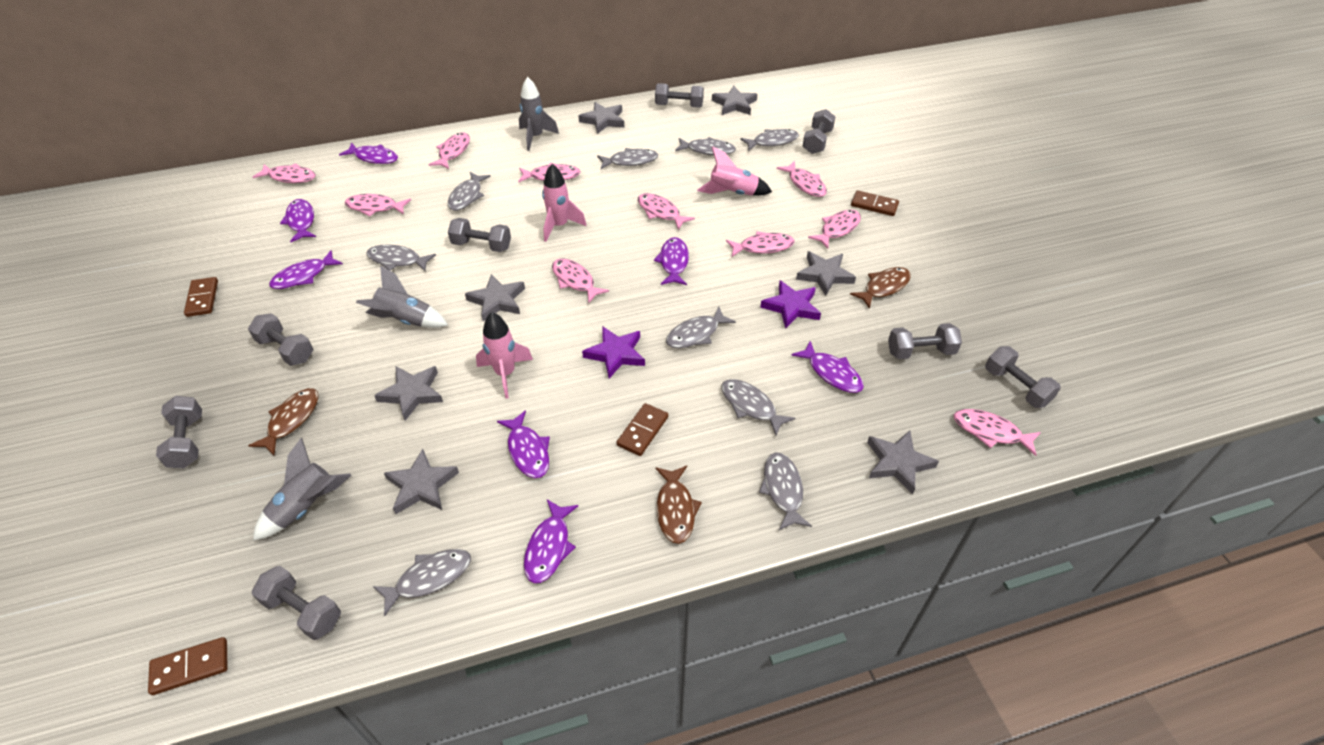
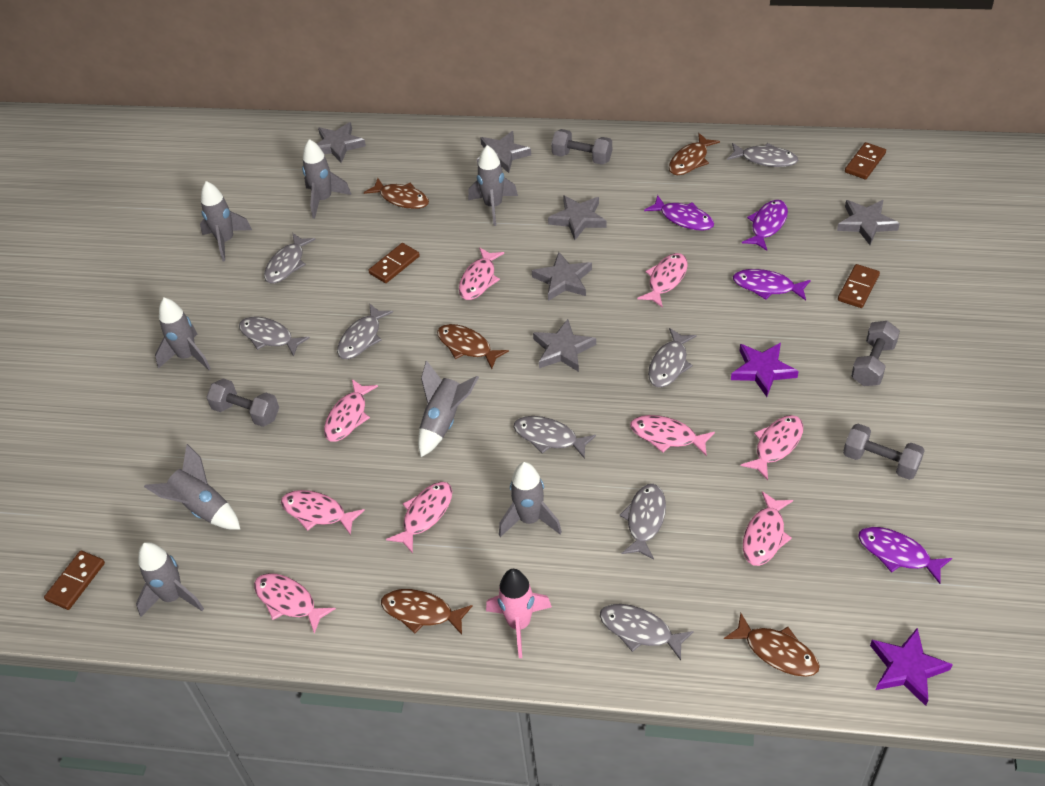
brown fish: [248,388,318,455] [655,466,702,544] [850,267,911,309] = 3 -> [364,178,429,209] [381,589,473,635] [437,324,509,369] [669,133,720,175] [724,613,820,677] = 5
grey dumbbell: [156,396,202,468] [248,313,313,366] [252,566,341,640] [448,218,511,252] [655,83,704,108] [802,109,835,154] [888,323,962,359] [985,346,1061,408] = 8 -> [206,378,279,427] [551,129,612,165] [843,424,925,480] [851,321,900,386] = 4
grey fish: [366,245,436,271] [373,549,471,616] [448,172,491,211] [597,148,658,169] [666,307,736,348] [675,137,736,155] [721,379,795,435] [740,129,799,151] [759,452,812,530] = 9 -> [239,317,310,357] [264,233,316,283] [337,303,393,359] [514,416,596,459] [600,604,694,660] [620,484,666,559] [648,328,697,387] [727,143,798,167] = 8
grey rocket: [253,438,352,541] [356,265,448,328] [519,77,559,151] = 3 -> [136,542,204,617] [144,444,240,530] [155,298,211,370] [200,181,252,261] [302,139,351,219] [418,360,479,457] [468,145,518,226] [499,462,562,537] = 8
grey star: [374,366,443,421] [384,449,459,514] [465,274,525,322] [579,102,624,134] [712,86,757,115] [796,251,856,296] [867,430,939,495] = 7 -> [317,122,366,163] [477,131,531,173] [532,252,592,301] [533,319,596,372] [548,195,607,240] [837,200,900,245] = 6
pink fish: [253,163,316,183] [345,194,411,217] [429,133,470,169] [518,162,581,183] [552,258,609,303] [638,193,695,230] [726,231,795,257] [777,161,827,197] [808,210,861,248] [954,409,1041,456] = 10 -> [254,573,336,634] [281,490,365,535] [324,379,378,442] [386,482,452,553] [459,247,504,300] [630,415,715,456] [637,253,688,308] [740,415,803,480] [743,491,793,566] = 9
pink rocket: [476,312,533,398] [542,164,586,242] [697,146,772,196] = 3 -> [486,569,552,658] = 1
purple fish: [269,250,343,289] [280,199,316,242] [339,142,398,164] [497,410,550,478] [524,499,578,583] [654,237,689,285] [791,341,864,393] = 7 -> [644,195,714,231] [733,269,811,300] [742,200,788,251] [858,527,952,584] = 4

